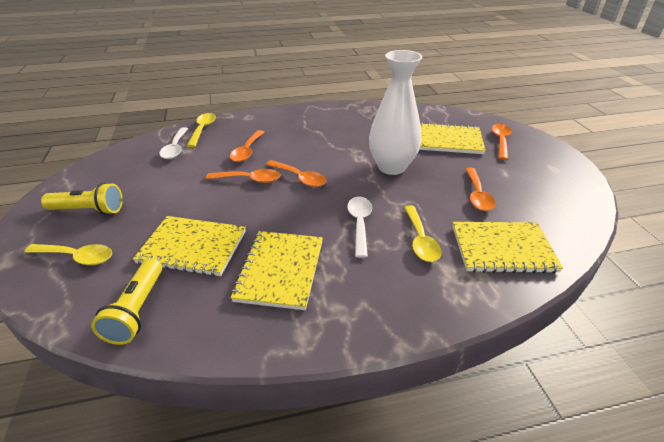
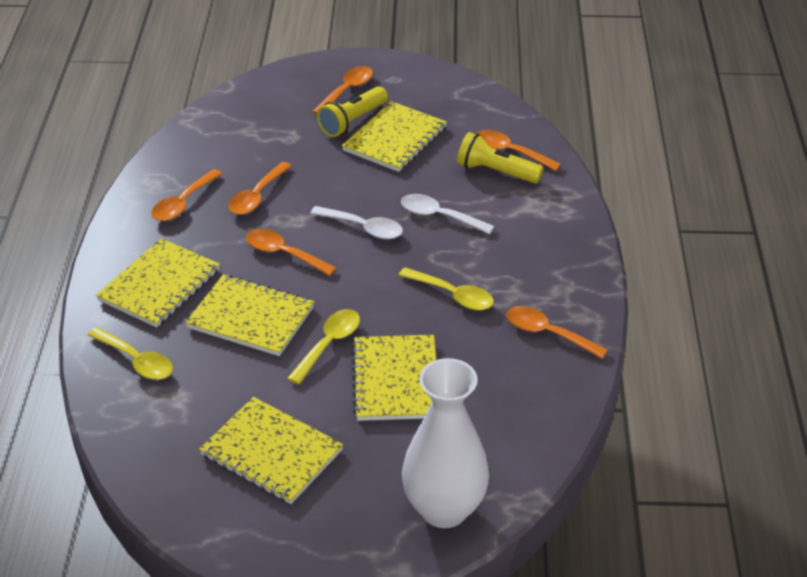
orange spoon: [206,169,280,183] [230,130,264,162] [266,160,326,187] [466,168,495,211] [492,124,512,160] = 5 -> [151,169,222,221] [228,162,291,215] [246,229,336,276] [312,66,373,115] [476,130,561,171] [506,306,608,359] = 6
yellow notebook: [133,216,246,277] [230,231,323,310] [419,122,486,154] [452,222,563,273] = 4 -> [96,238,220,327] [185,274,314,356] [199,397,343,504] [342,101,447,172] [352,335,436,421] = 5

